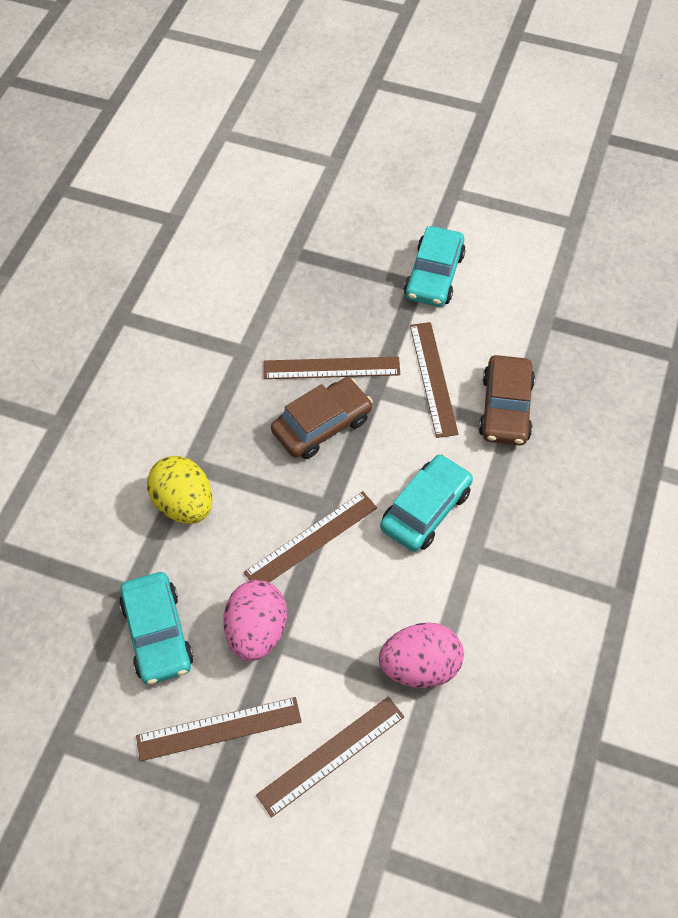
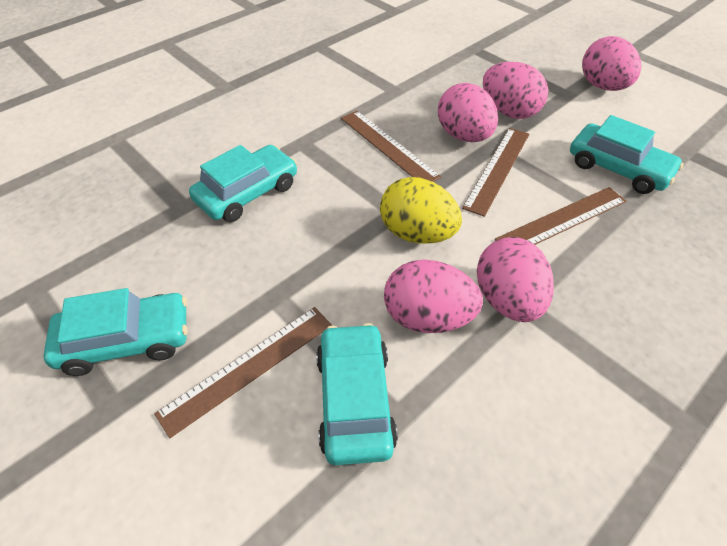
brown car: [271,377,373,459] [479,355,535,445] = 2 -> none = 0
brown ruler: [136,697,302,761] [244,491,377,582] [256,696,404,817] [264,357,400,379] [410,322,459,438] = 5 -> [154,307,332,438] [341,111,441,182] [462,128,529,217] [495,187,626,245] = 4
pink egg: [223,580,287,661] [379,622,464,688] = 2 -> [384,260,483,333] [438,83,498,142] [477,237,554,322] [483,62,548,119] [582,36,641,91] = 5
turquoise car: [119,572,194,685] [380,454,473,552] [404,226,466,307] = 3 -> [43,288,187,376] [189,145,297,222] [316,323,398,465] [570,115,684,194] = 4

